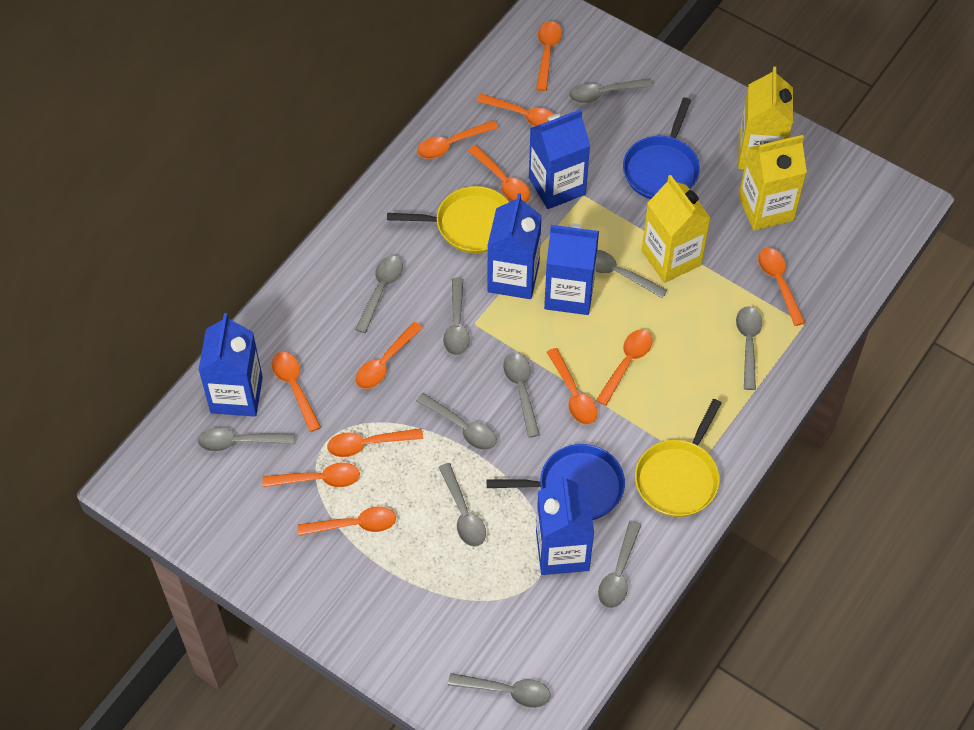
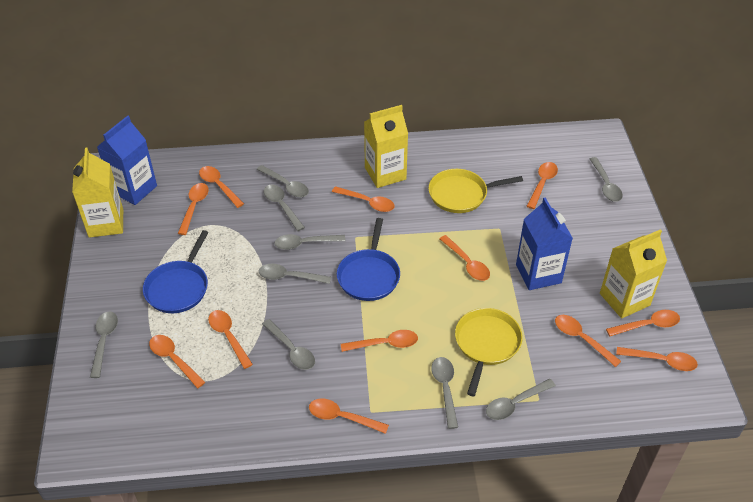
blue carton: [198,313,263,417] [487,193,542,299] [529,109,590,209] [536,474,594,575] [544,223,599,315] = 5 -> [97,116,157,205] [516,197,573,290] = 2
grey spoon: [198,427,295,452] [355,256,403,333] [416,393,497,450] [439,463,486,547] [443,278,470,355] [448,673,551,708] [503,353,540,438] [569,78,653,103] [595,250,667,298] [598,521,641,608] [736,306,762,390] = 11 -> [90,311,118,378] [257,165,309,197] [259,264,331,284] [262,319,315,370] [264,185,305,231] [274,234,346,250] [431,357,458,429] [486,379,556,420] [590,157,623,202] = 9

